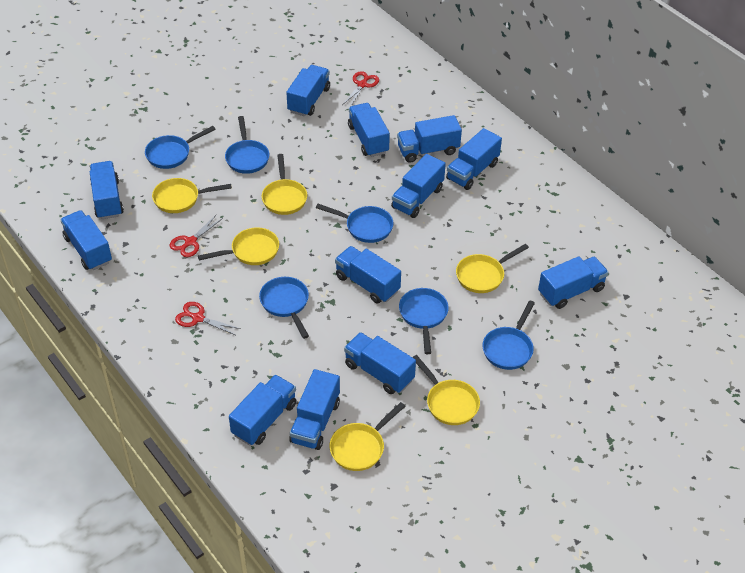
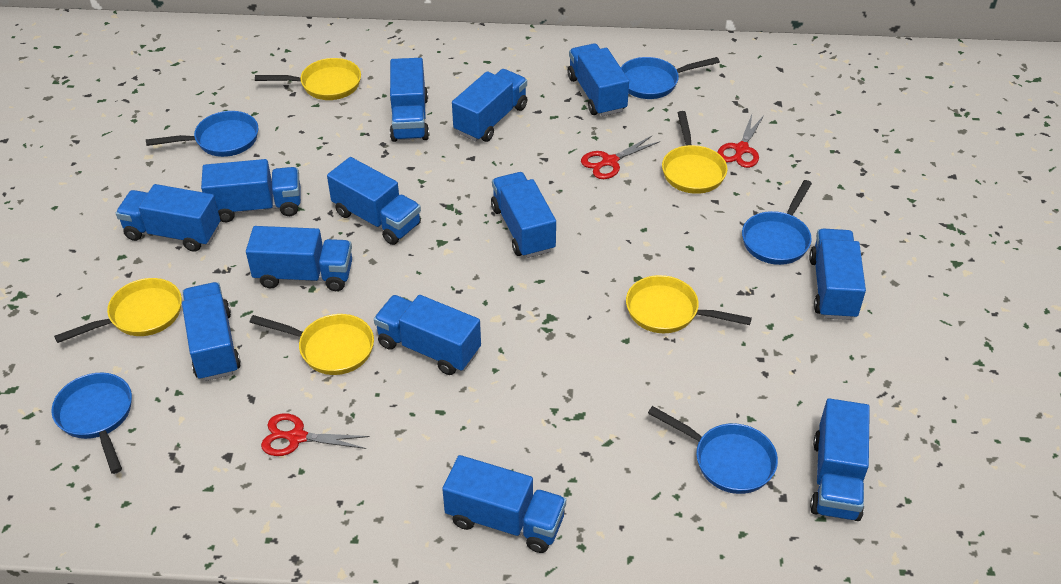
blue pan: [145,126,216,169] [225,116,269,174] [259,277,309,339] [316,204,393,243] [399,288,449,354] [483,300,535,370] = 6 -> [52,373,132,474] [146,111,259,157] [621,57,720,99] [648,406,778,494] [742,180,812,265] = 5
blue truck: [60,210,112,270] [90,161,124,219] [229,375,297,446] [286,65,330,116] [289,369,340,450] [335,246,401,304] [344,332,416,394] [348,103,390,157] [391,154,446,218] [397,115,462,163] [446,128,502,190] [538,256,609,309] = 12 -> [116,184,220,252] [182,282,241,381] [201,159,301,222] [246,226,352,291] [327,157,421,245] [374,295,481,375] [390,58,429,142] [442,455,566,553] [452,69,527,142] [491,172,556,258] [568,43,629,116] [809,228,866,320] [810,398,870,521] = 13
yellow pan: [152,178,232,213] [198,227,279,265] [262,154,307,215] [329,402,405,471] [412,355,480,425] [456,244,529,293] = 6 -> [54,278,182,343] [250,314,374,375] [255,58,361,100] [626,275,752,333] [662,111,728,194] = 5

